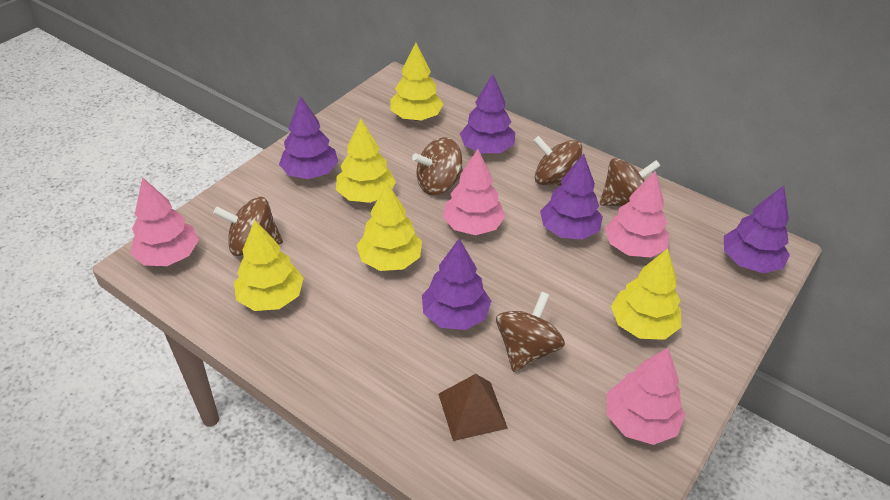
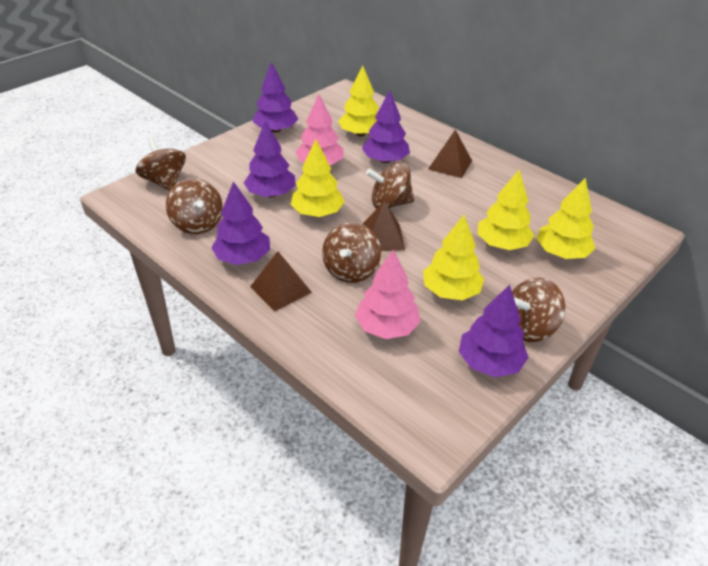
brown pyramid: [438,374,508,441] = 1 -> [250,251,312,312] [362,200,405,251] [428,130,472,178] = 3
pink tree: [130,177,199,266] [443,149,505,235] [605,171,669,258] [607,348,685,445] = 4 -> [295,95,344,165] [355,250,421,339] = 2

